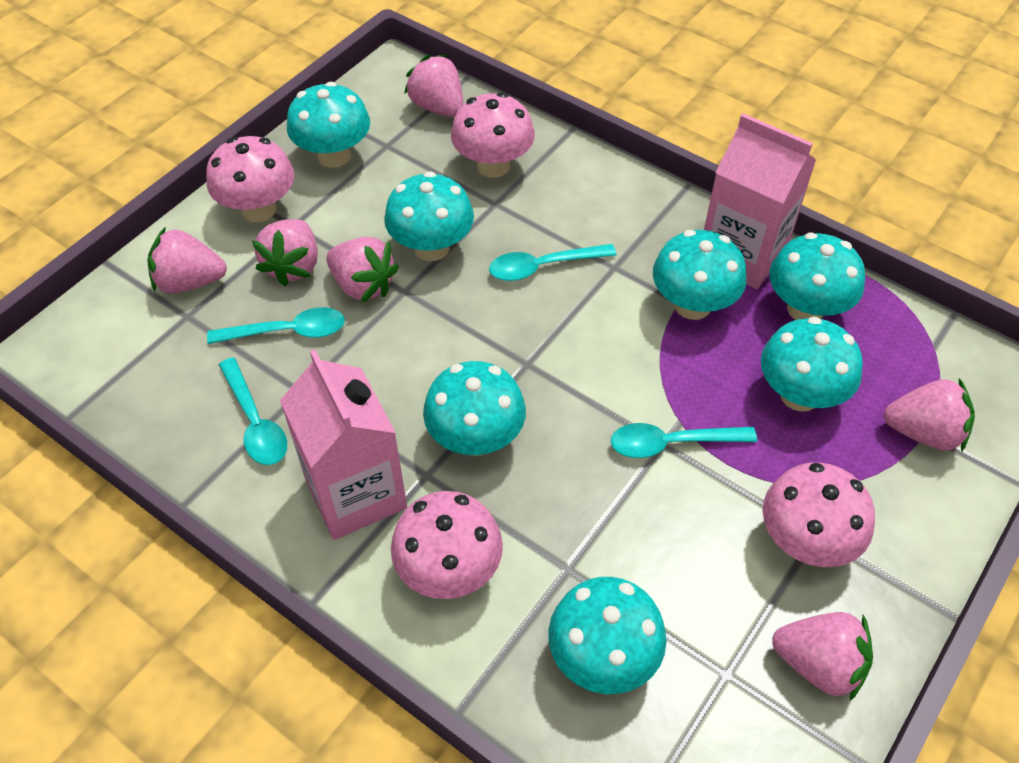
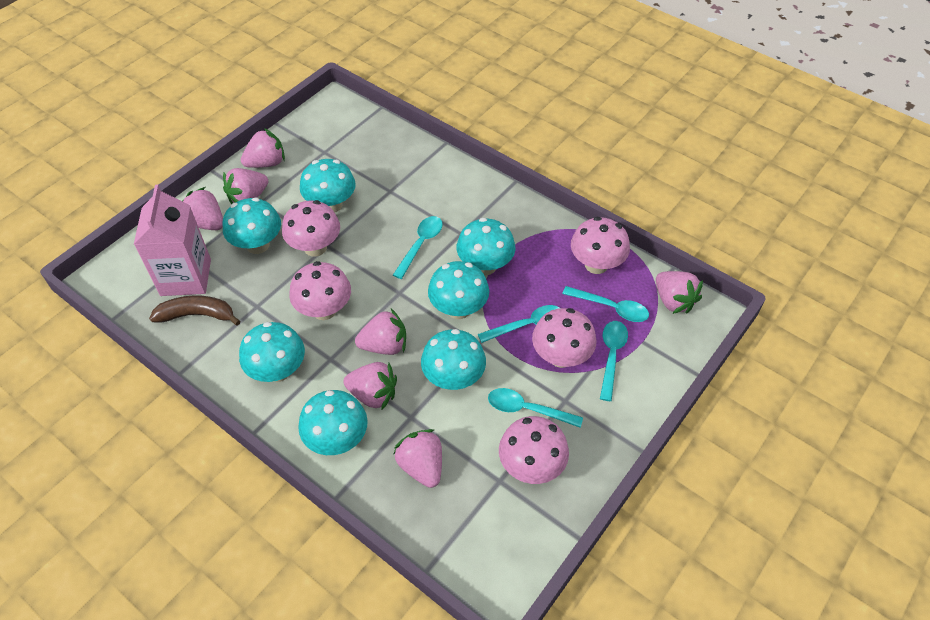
brown banana: none = 0 -> [149,295,240,326] = 1
pink carton: [280,350,407,540] [704,114,816,289] = 2 -> [134,185,211,296] = 1
pink mushroom: [206,136,294,222] [391,491,503,599] [451,92,535,178] [763,463,875,567] = 4 -> [282,200,340,257] [289,261,351,320] [499,416,569,484] [532,308,596,368] [571,217,630,274] = 5
pink strawberry: [148,227,227,294] [252,219,318,286] [326,237,399,303] [404,54,463,117] [772,612,873,701] [884,378,975,452] = 6 -> [182,187,223,230] [223,168,268,204] [241,128,285,168] [343,362,397,410] [355,309,406,355] [394,429,442,488] [656,271,703,314] = 7
turquoise spoon: [207,307,345,344] [219,358,287,465] [489,244,616,281] [611,423,757,458] = 4 -> [393,216,443,279] [478,305,560,343] [488,388,583,428] [562,286,649,322] [600,321,628,401] = 5

